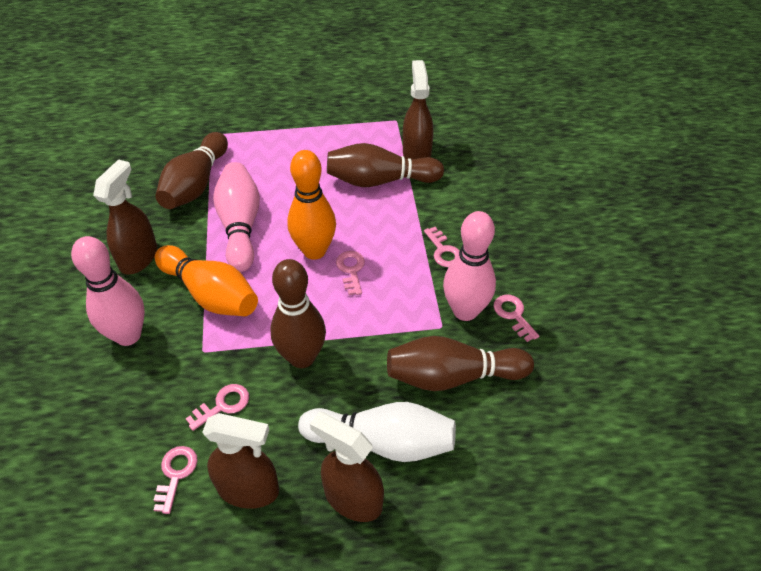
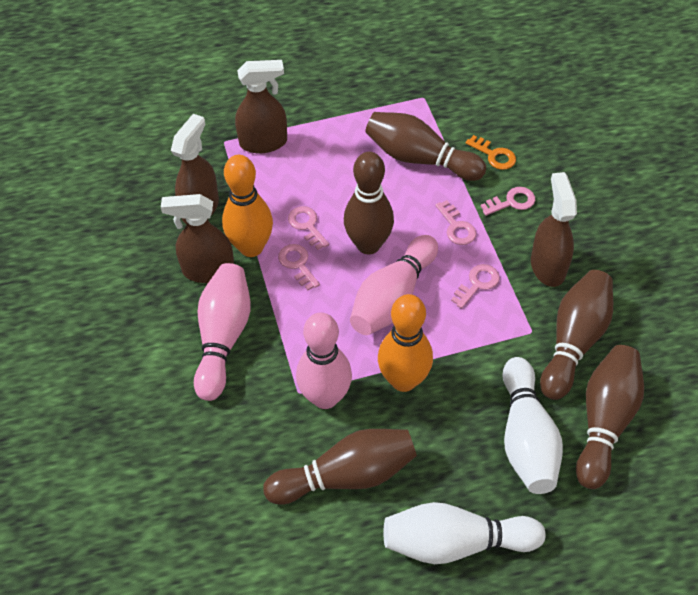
brown bowling pin: [155,132,228,209] [270,259,326,368] [327,143,444,187] [387,336,534,391] = 4 -> [263,429,417,505] [344,152,394,254] [365,112,486,181] [540,270,613,400] [576,345,644,489] = 5
orange key: none = 0 -> [466,135,516,170] = 1
white bowling pin: [298,402,456,462] = 1 -> [384,502,546,564] [503,357,563,494] = 2

